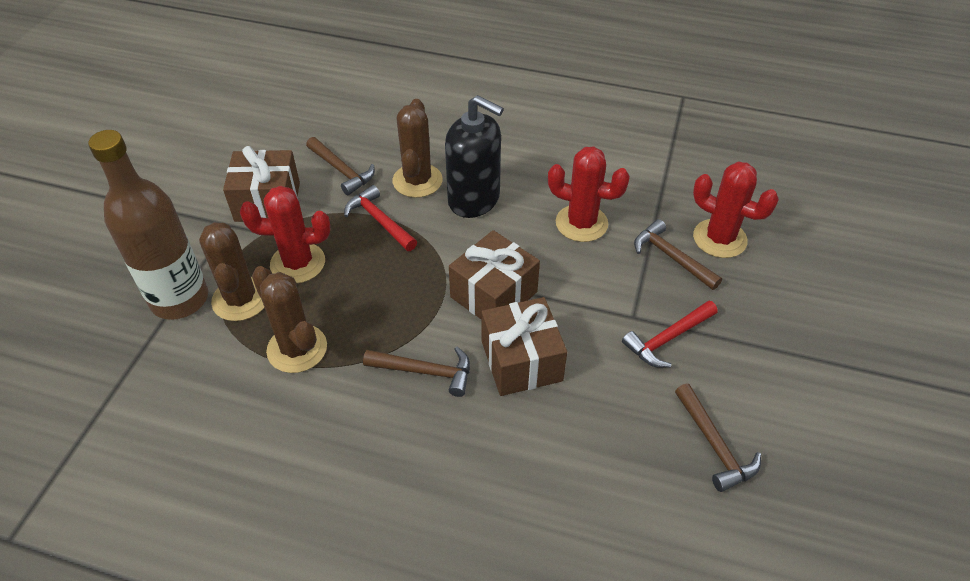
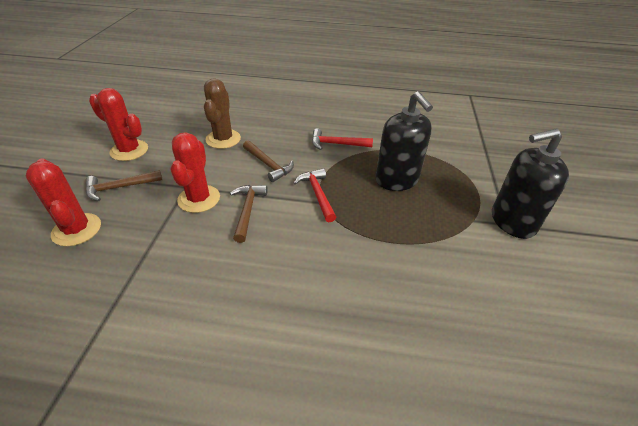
black soap dispenser: [445,95,504,218] = 1 -> [375,91,433,191] [492,128,569,239] = 2
brown bottle: [88,130,208,320] = 1 -> none = 0
brown cactus: [199,222,264,321] [252,266,327,373] [393,99,443,198] = 3 -> [204,78,241,149] = 1
brown gift: [223,146,300,222] [449,230,540,319] [481,297,567,396] = 3 -> none = 0
brown hammer: [306,137,375,195] [363,347,470,397] [634,219,722,290] [675,384,761,492] = 4 -> [86,170,162,201] [230,185,268,243] [243,141,294,182] = 3

